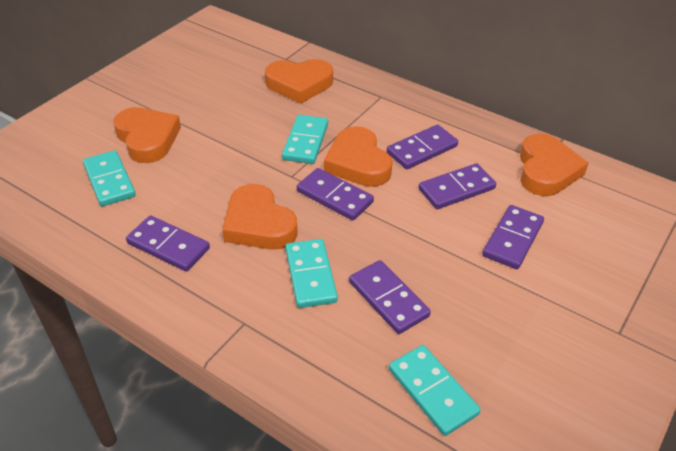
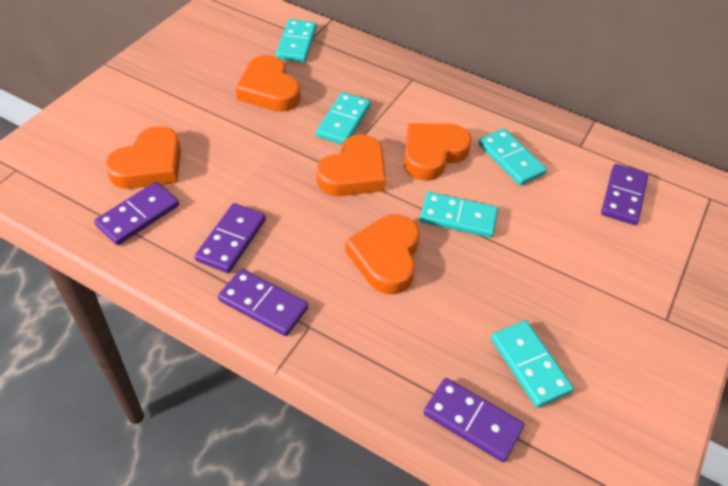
purple domino: [126,215,210,272] [297,168,374,221] [349,260,431,334] [387,125,458,169] [418,163,496,209] [482,205,544,269] = 6 -> [94,182,179,245] [195,203,266,273] [218,269,308,336] [423,378,524,462] [601,164,648,225] = 5
turquoise domino: [83,150,136,206] [282,115,328,164] [285,239,338,308] [389,345,481,436] = 4 -> [276,19,317,62] [316,92,371,145] [420,192,498,238] [478,129,547,186] [491,320,574,408] = 5

